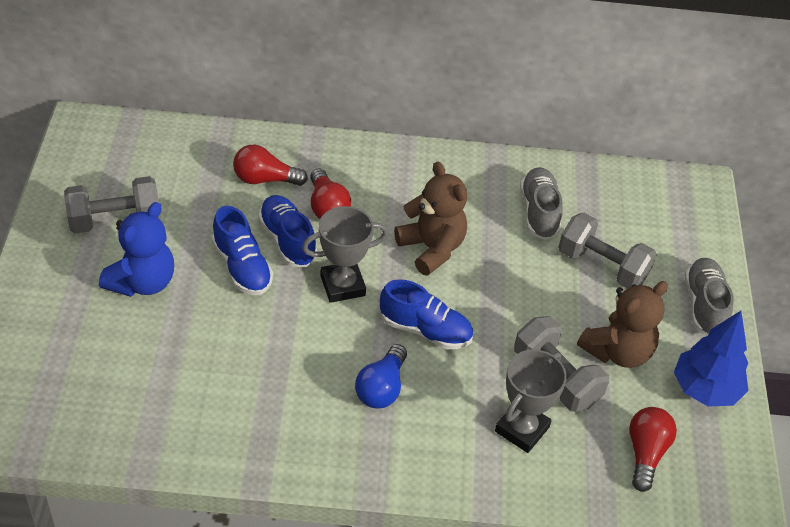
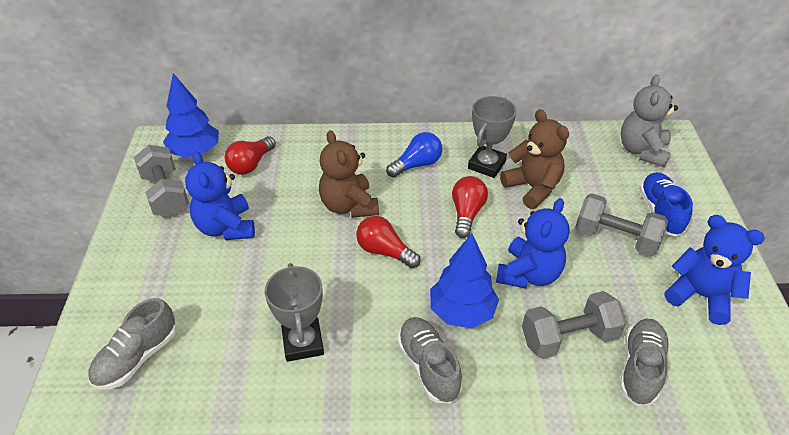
blue shoe: [212,206,273,295] [258,195,317,267] [380,279,473,349] = 3 -> [639,172,693,237] = 1
blue teddy bear: [99,202,174,297] = 1 -> [185,151,255,240] [496,198,570,289] [665,215,765,325] = 3
blue tree: [674,311,748,407] = 1 -> [163,73,219,158] [430,233,499,328] = 2
grey shoe: [520,167,563,240] [685,258,734,335] = 2 -> [88,298,177,390] [397,317,462,403] [620,319,670,406] = 3
grey teddy bear: none = 0 -> [621,75,678,168] = 1

